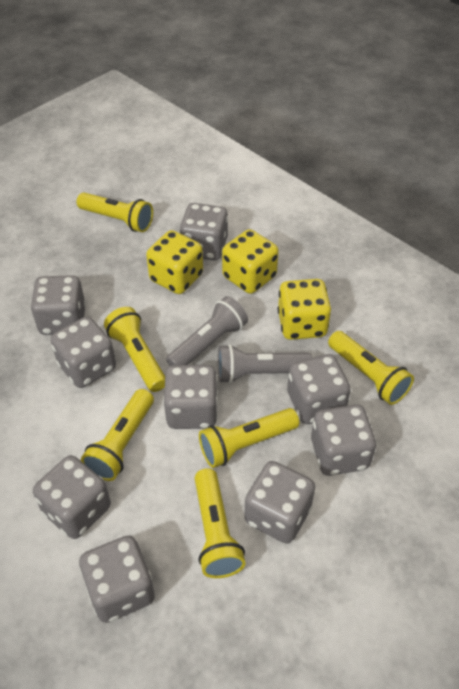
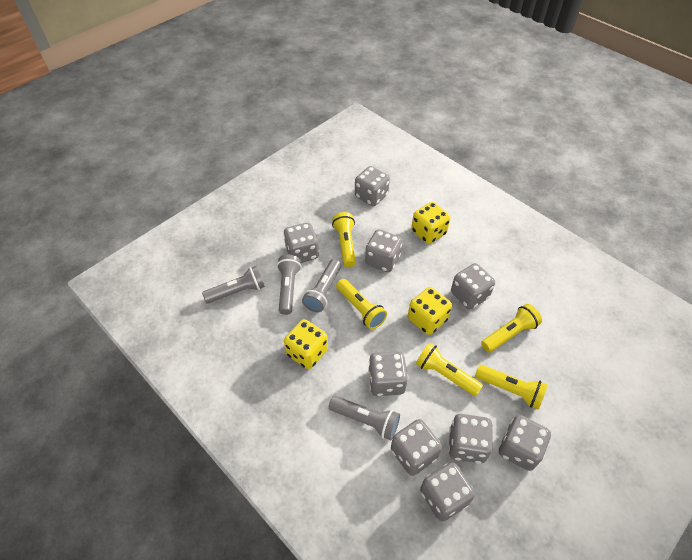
grey flashlight: [166,296,248,366] [218,344,312,383] = 2 -> [202,266,265,304] [277,255,301,315] [302,259,341,312] [329,396,400,440] = 4
yellow flashlight: [77,192,153,232] [81,389,154,481] [104,307,165,392] [195,468,246,578] [199,408,299,468] [328,331,414,405] = 6 -> [332,212,356,267] [336,279,387,329] [416,343,483,396] [475,364,548,410] [481,304,542,352] = 5

